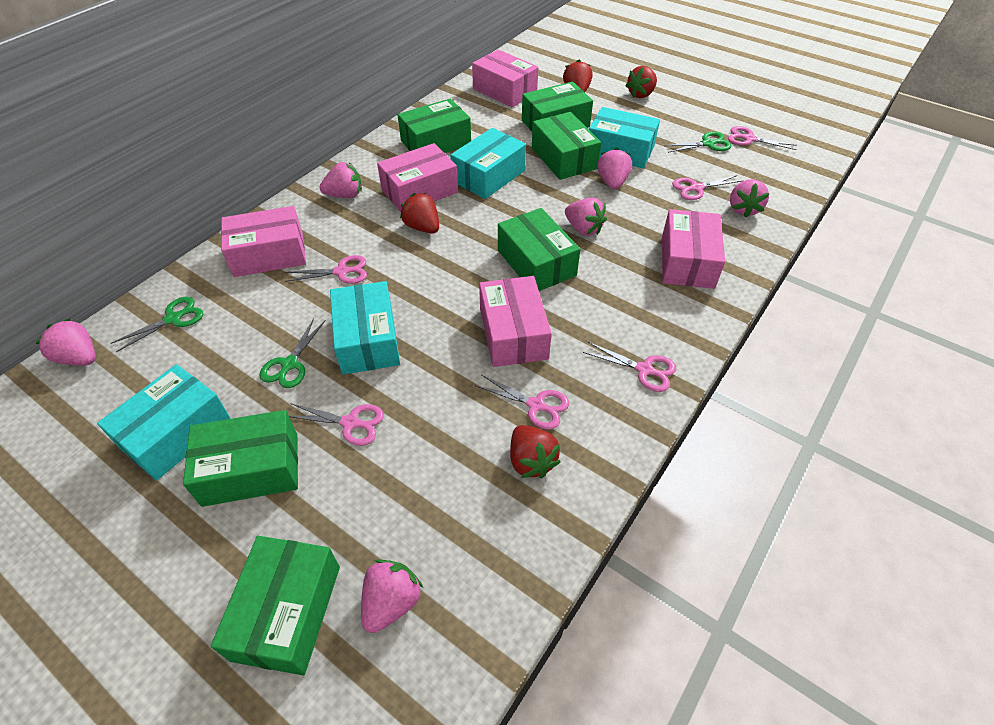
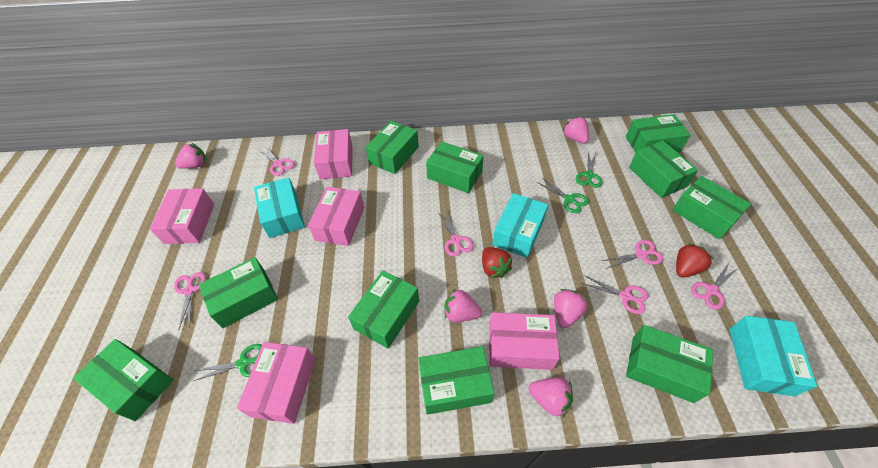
green box: [183,410,298,507] [211,536,340,675] [398,98,471,153] [498,208,580,291] [522,82,593,131] [532,112,601,180] = 6 -> [73,339,174,421] [199,257,278,328] [348,270,419,349] [366,121,419,174] [418,346,494,415] [426,141,484,193] [626,114,691,152] [626,325,713,403] [629,141,698,198] [672,176,751,239] = 10
pink strawberry: [36,318,96,366] [319,162,362,198] [361,559,423,633] [565,198,607,236] [597,148,632,190] [730,179,770,218] = 6 -> [175,143,207,169] [444,288,482,322] [528,377,573,418] [554,289,587,328] [563,117,589,144] = 5
red strawberry: [400,193,439,233] [510,425,561,478] [563,60,592,92] [626,66,657,98] = 4 -> [482,247,512,278] [676,243,714,278] = 2
turquoise box: [97,364,231,481] [330,281,400,374] [450,128,526,199] [589,107,660,168] = 4 -> [254,177,305,238] [492,193,548,258] [729,316,817,396] = 3

